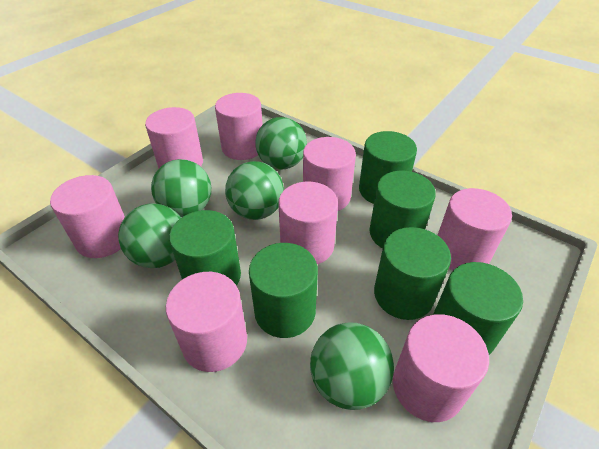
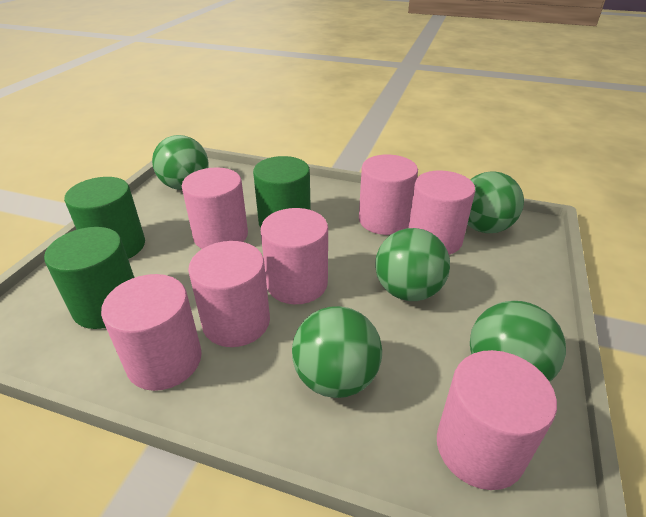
green cylinder: [169,210,241,286] [249,243,318,338] [359,131,417,204] [369,171,436,248] [374,227,451,320] [433,262,523,355] = 6 -> [44,227,135,329] [64,177,145,259] [253,156,311,228] = 3
pink cylinder: [50,175,125,258] [145,107,203,169] [166,272,247,372] [215,93,263,160] [279,182,338,264] [303,137,356,211] [393,314,489,422] [438,188,512,270] = 8 -> [101,274,202,391] [182,167,248,249] [188,241,270,347] [261,208,328,304] [359,155,418,235] [408,171,476,255] [437,350,557,490] = 7

